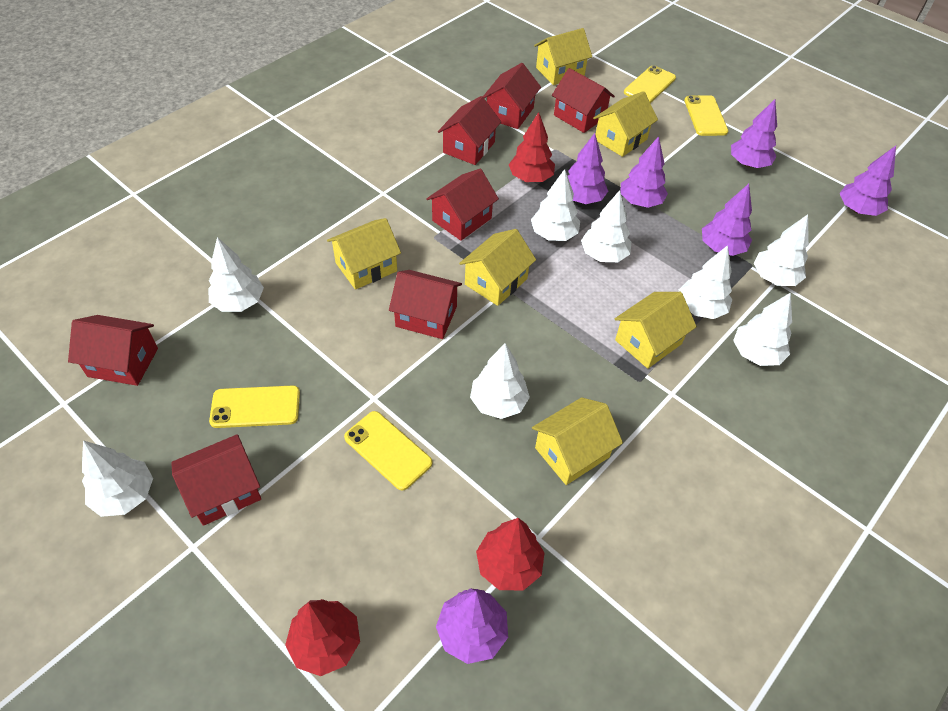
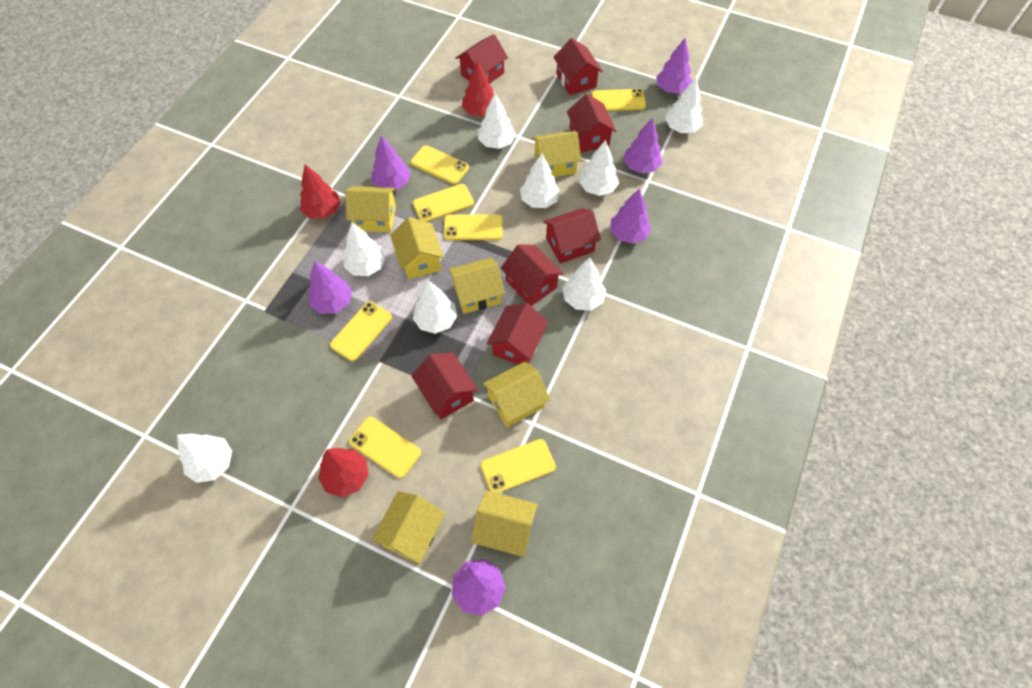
yellow house: [327,218,401,290] [459,229,536,306] [532,397,623,485] [534,28,592,85] [593,91,658,157] [615,292,697,369] = 6 -> [346,186,396,232] [371,491,445,564] [390,217,444,280] [449,258,505,314] [471,490,538,557] [483,362,550,427] [532,131,581,177] = 7
yellow phone: [209,386,300,428] [344,411,433,491] [624,65,676,103] [684,95,728,136] = 4 -> [330,301,392,361] [349,417,421,478] [411,145,469,184] [413,184,474,222] [444,214,503,240] [481,439,556,493] [592,89,646,111] = 7

